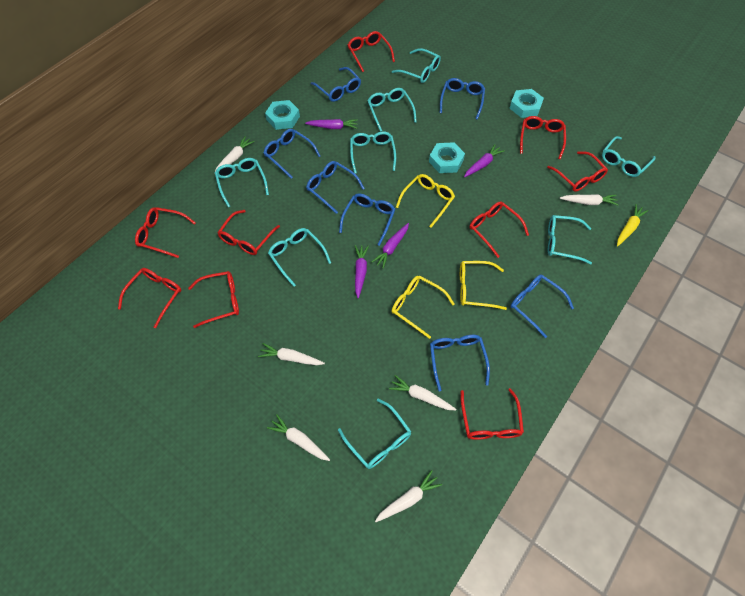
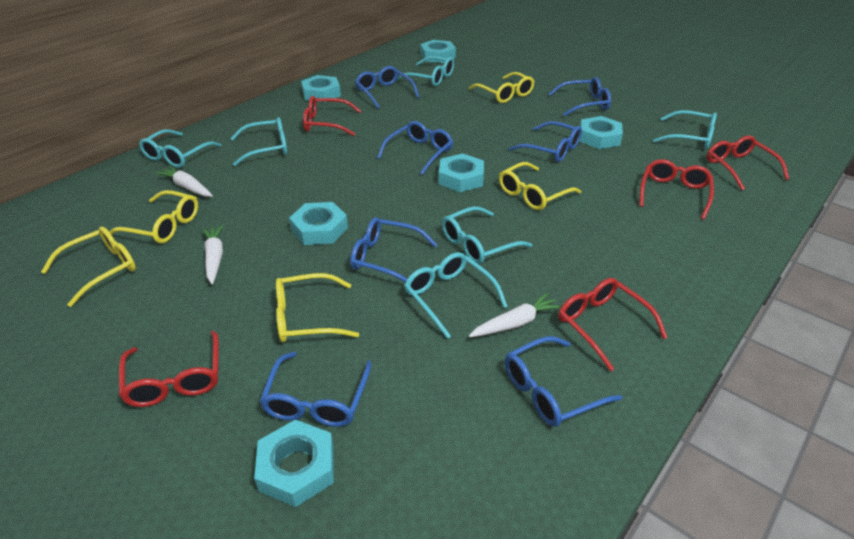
purple carrot: [305,119,358,129] [355,245,369,298] [372,223,409,269] [464,144,505,177] = 4 -> none = 0
red glasses: [118,268,182,328] [135,207,196,258] [188,271,239,328] [217,210,280,255] [348,31,395,72] [460,388,524,440] [469,201,529,258] [520,116,566,159] [547,151,608,192] = 9 -> [119,331,219,407] [303,96,361,136] [558,278,668,371] [639,159,714,220] [707,136,789,191] = 5
turquoise glasses: [215,158,269,207] [268,228,331,287] [338,399,412,469] [350,131,396,174] [367,88,417,132] [392,48,441,83] [548,215,592,264] [602,136,656,177] = 8 -> [139,129,222,168] [230,117,288,166] [397,56,454,86] [404,252,508,339] [442,206,532,264] [653,110,717,149] = 6
turquoise nut: [265,100,300,130] [429,142,465,173] [509,89,544,118] = 3 -> [254,420,334,507] [289,202,348,245] [301,75,341,103] [420,40,456,63] [439,153,484,192] [579,116,623,149] = 6
white carrot: [214,136,255,174] [258,343,325,365] [267,414,330,461] [375,470,442,522] [389,375,456,410] [560,194,619,205] = 6 -> [155,165,213,197] [202,225,223,284] [469,293,562,337] = 3
yellow carrot: [617,204,648,246] = 1 -> none = 0
yellow glasses: [391,276,454,339] [396,174,455,228] [460,261,507,310] = 3 -> [41,227,136,307] [109,190,198,243] [276,273,359,342] [469,72,535,103] [499,162,581,210] = 5

